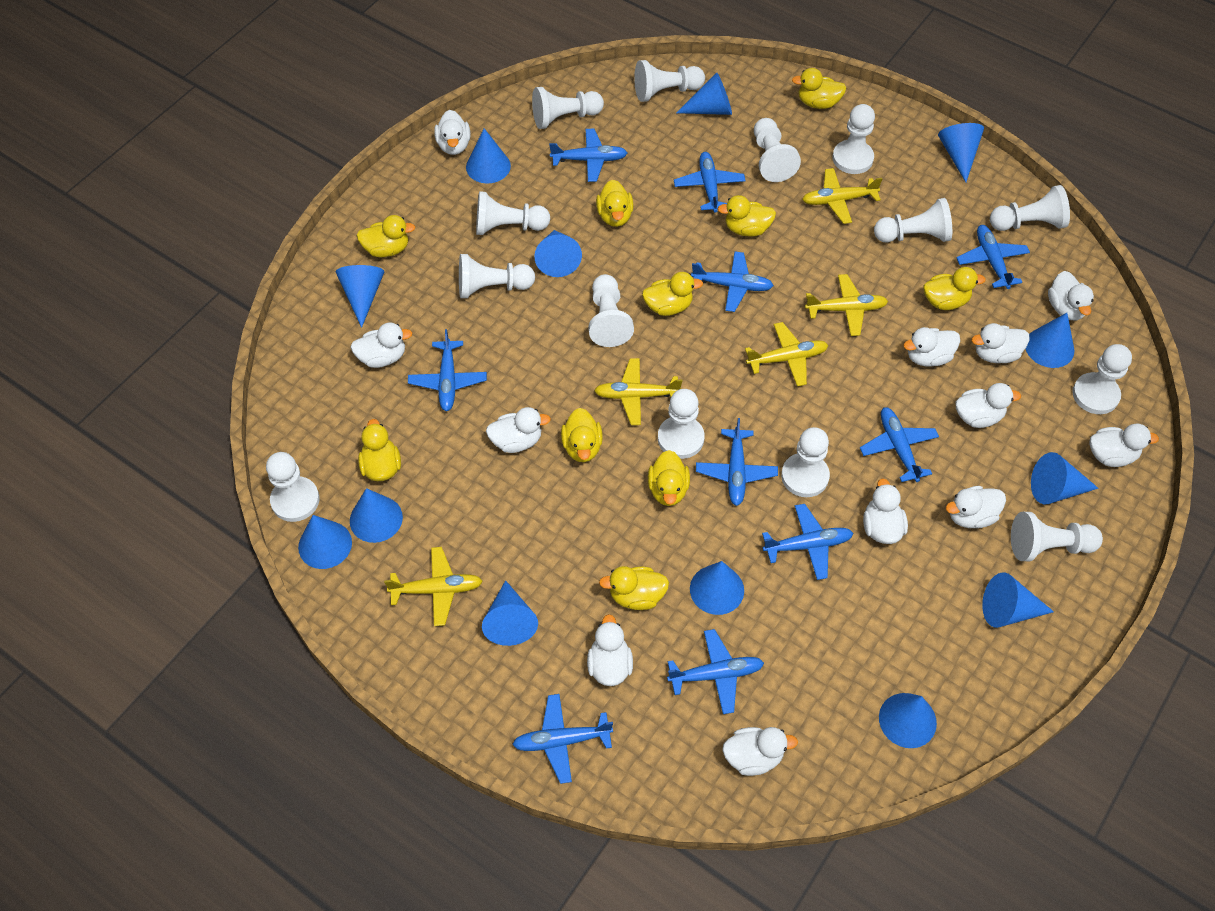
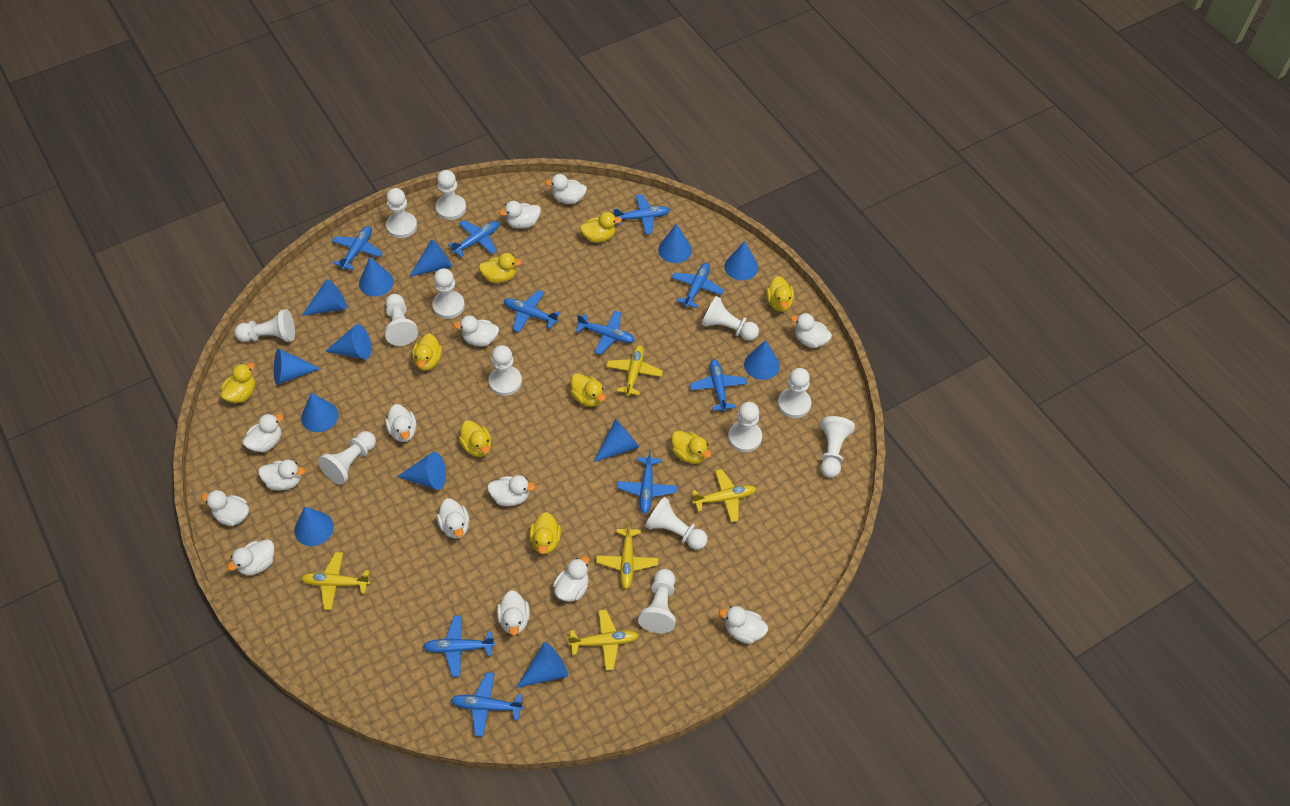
white duck: [350,323,412,368] [434,110,470,155] [486,407,551,453] [587,614,633,686] [722,727,798,776] [863,478,908,544] [903,327,960,367] [946,486,1006,528] [956,383,1021,428] [972,323,1030,363] [1048,271,1094,320] [1090,424,1159,467] = 12 -> [201,490,249,526] [227,539,274,575] [243,413,283,452] [258,460,305,490] [385,404,417,442] [437,498,469,539] [454,315,499,347] [487,475,536,506] [497,590,530,635] [499,201,541,229] [545,174,587,204] [553,556,589,602] [719,606,768,644] [791,313,832,348] = 14
white pawn: [266,452,320,522] [459,254,535,298] [476,191,550,235] [532,87,604,129] [588,274,634,347] [634,60,705,102] [658,389,705,459] [754,118,801,182] [781,427,830,497] [832,104,875,174] [874,198,952,243] [990,185,1070,231] [1011,512,1103,561] [1072,344,1132,414] = 14 -> [234,309,295,342] [318,431,376,485] [385,294,418,346] [386,188,417,238] [432,268,465,319] [435,170,466,220] [489,345,522,396] [638,569,676,633] [645,497,708,550] [702,296,759,341] [728,402,762,452] [778,368,811,418] [820,416,855,478] = 13
yellow duck: [356,215,416,257] [358,419,401,481] [561,408,603,462] [596,180,634,227] [599,566,669,610] [642,272,703,316] [648,450,690,506] [718,195,776,236] [792,68,846,109] [924,267,986,310] = 10 -> [221,363,255,403] [412,333,442,371] [459,420,491,457] [479,253,522,283] [529,512,561,554] [570,373,606,407] [580,212,622,243] [672,431,712,464] [766,276,794,312] = 9

